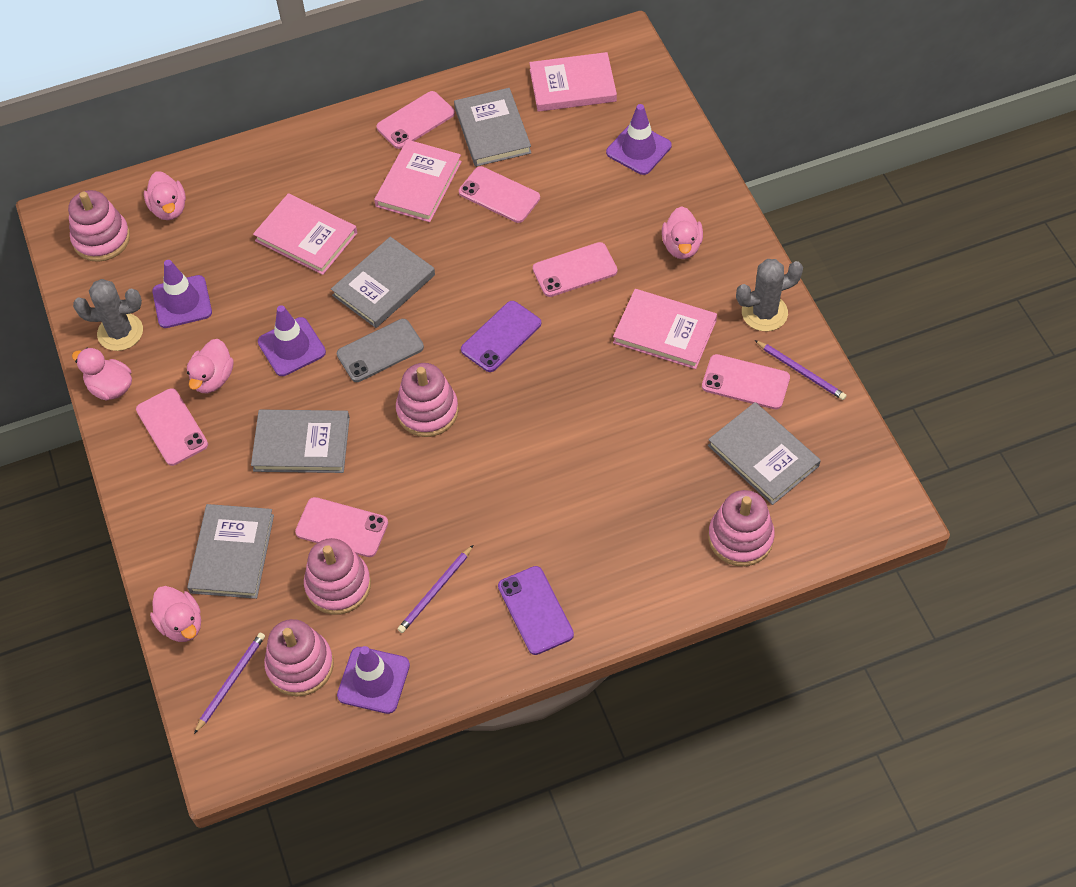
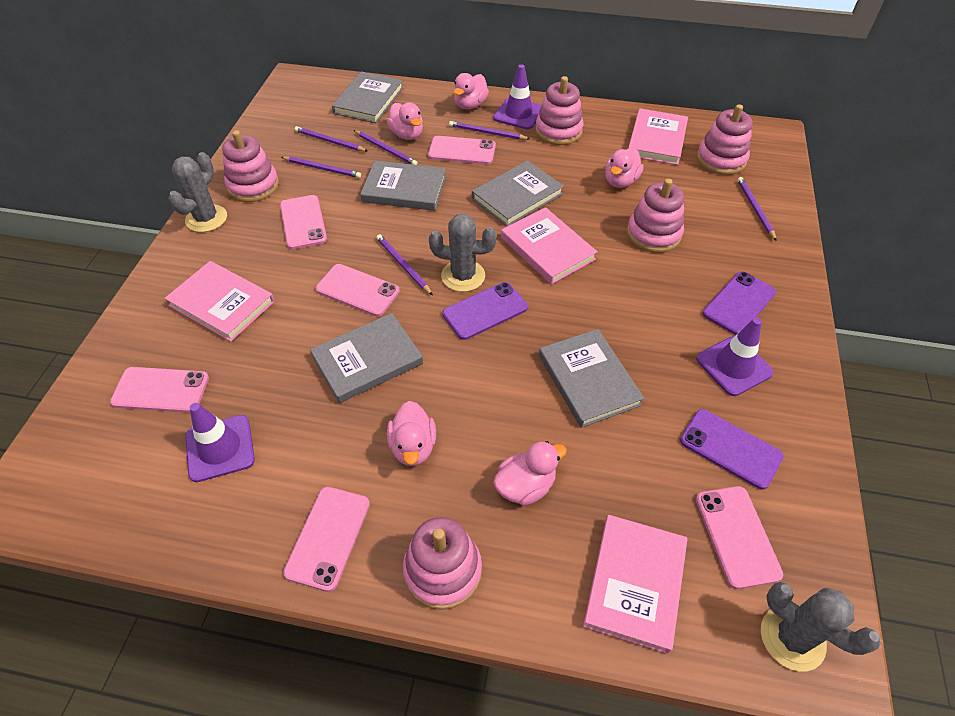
grey cactus: [73,279,143,351] [736,259,803,331] = 2 -> [168,152,227,232] [429,213,497,292] [761,582,881,672] = 3
grey phone: [337,319,424,382] = 1 -> none = 0
purple pencil: [194,632,265,734] [398,545,473,633] [755,340,847,400] = 3 -> [281,156,361,178] [295,126,367,151] [354,130,418,165] [376,234,433,295] [449,121,530,140] [737,177,776,240] = 6
purple phone: [461,301,541,372] [498,566,574,655] = 2 -> [442,282,528,340] [680,409,784,490] [703,271,776,335] = 3
purple traffic cone: [152,260,212,328] [258,305,326,376] [337,646,410,714] [606,104,672,175] = 4 -> [185,403,255,482] [493,65,542,129] [696,317,774,396] = 3

